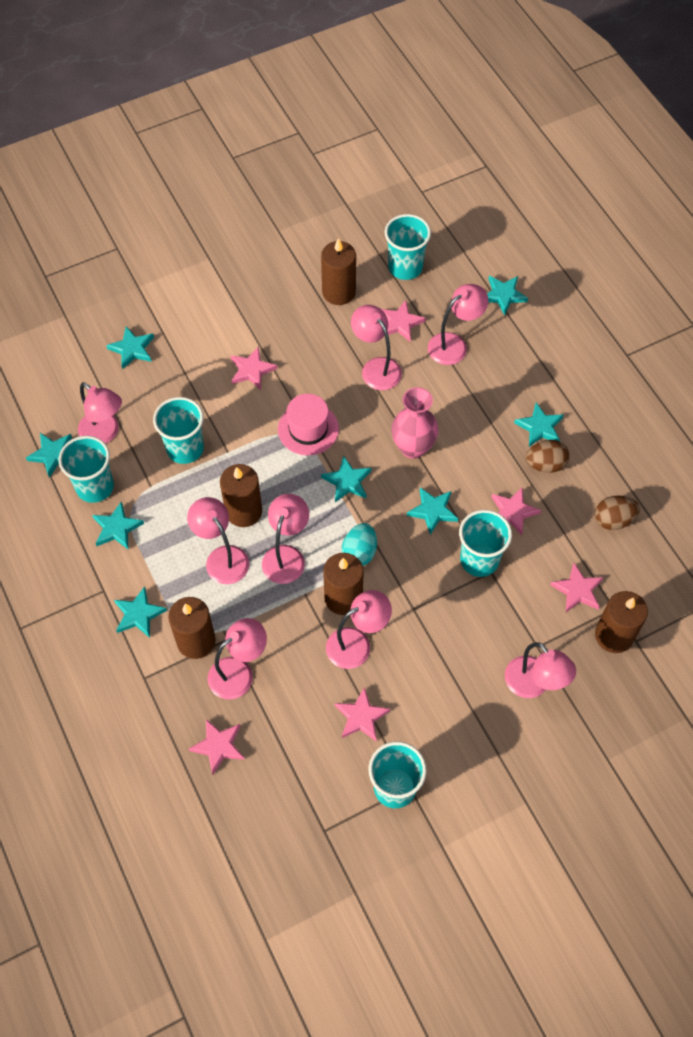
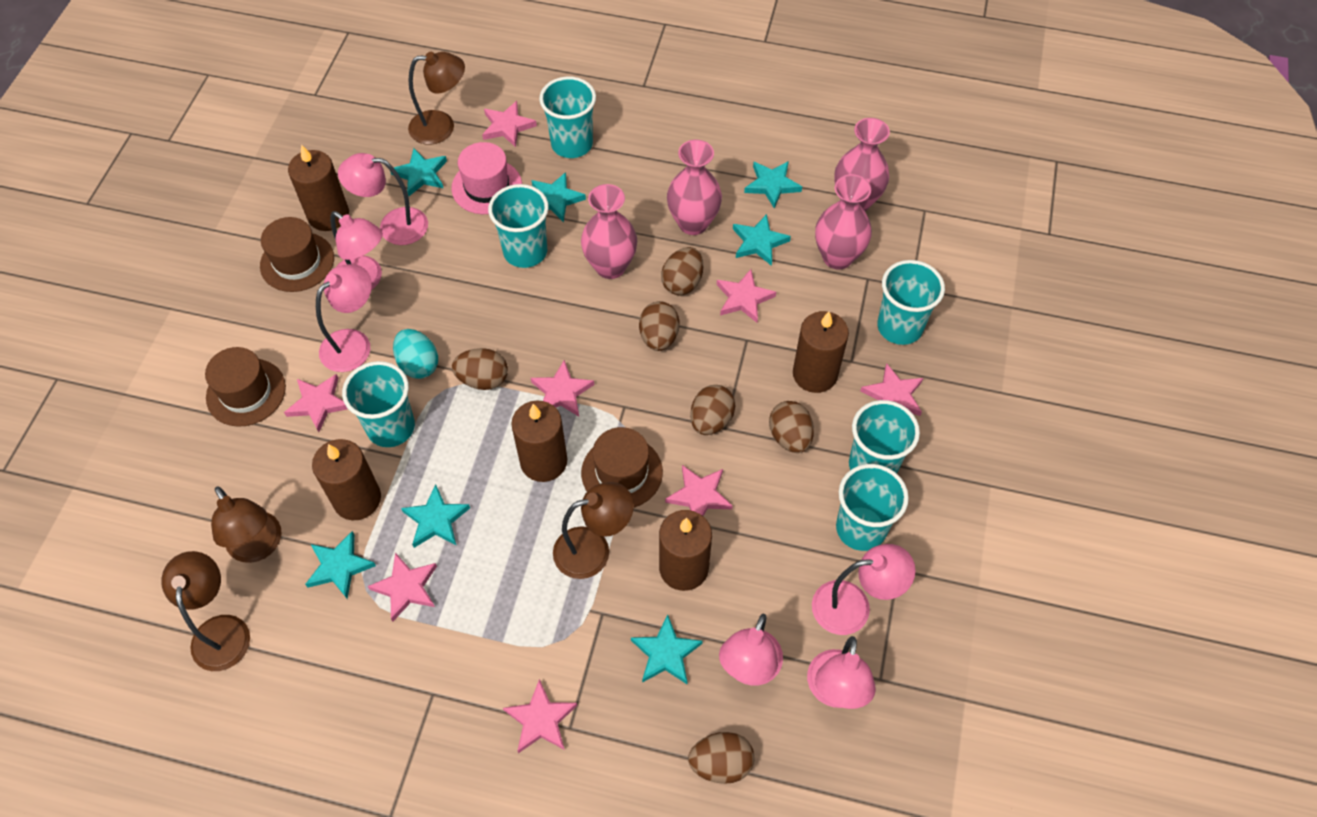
brown egg: [526,440,570,473] [595,496,640,530] = 2 -> [452,348,508,390] [639,301,679,351] [661,247,703,295] [688,732,754,784] [690,385,735,435] [769,401,814,453] = 6
brown hat: none = 0 -> [205,347,286,427] [260,217,334,292] [581,427,663,508] = 3
brown lamp: none = 0 -> [161,551,250,671] [211,486,282,563] [408,52,465,145] [553,482,634,579] = 4
pink lamp: [78,382,122,444] [187,497,249,584] [207,618,267,699] [262,494,309,584] [326,590,392,669] [351,305,402,390] [428,284,488,365] [505,642,576,698] = 8 -> [316,264,372,372] [330,211,383,290] [338,153,428,245] [719,614,783,686] [807,636,876,709] [812,544,916,635] = 6
pink star: [189,719,245,775] [231,346,278,390] [335,687,390,741] [381,300,426,342] [491,487,541,535] [550,563,604,612] = 6 -> [284,374,348,432] [368,553,437,621] [482,101,537,147] [503,679,578,753] [531,360,594,416] [665,465,733,516] [717,269,776,323] [860,363,923,416] = 8
pink vase: [391,387,439,459] = 1 -> [581,184,637,279] [667,140,722,235] [815,174,872,270] [834,118,890,211] = 4
turquoise cup: [58,436,114,503] [153,397,204,464] [369,741,427,808] [385,214,431,280] [459,510,512,577] = 5 -> [342,361,415,447] [488,184,549,268] [539,76,596,158] [836,464,909,551] [849,400,920,473] [877,260,945,345] = 6
turquoise star: [26,433,72,478] [92,501,144,550] [106,326,154,369] [114,586,167,638] [321,456,371,502] [407,487,458,535] [487,276,528,315] [514,403,564,447] = 8 -> [305,531,376,599] [390,148,447,196] [401,485,470,548] [532,172,586,222] [631,615,703,684] [733,214,791,266] [744,161,802,209] = 7

